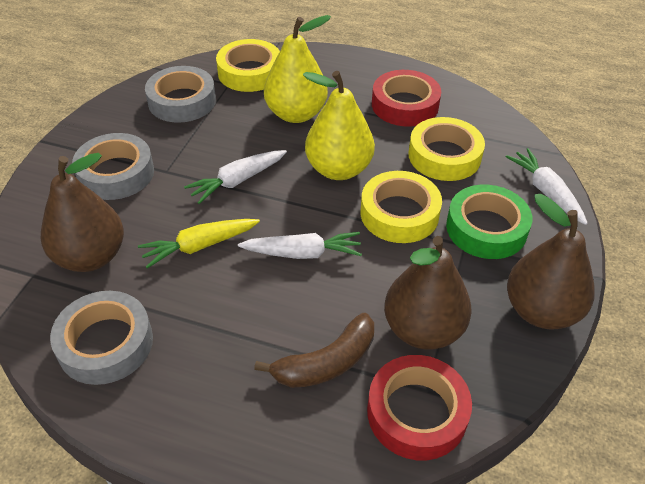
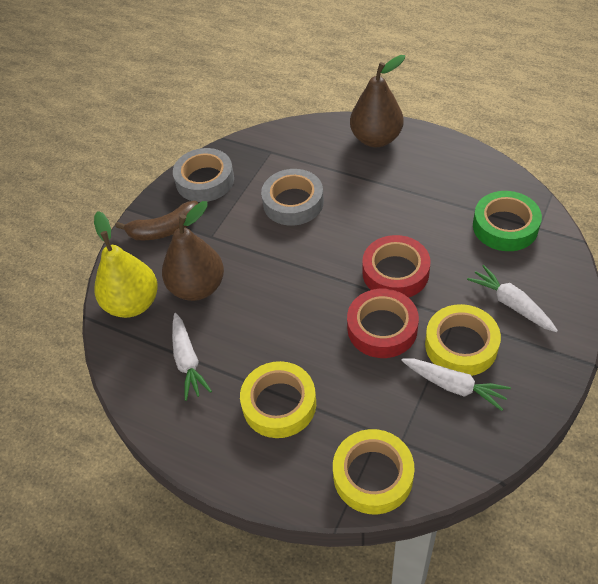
brown pear: [41,153,124,272] [384,236,472,350] [507,194,595,329] = 3 -> [162,201,224,301] [350,55,405,147] = 2
grey tape: [50,291,153,385] [72,133,154,200] [145,66,216,123] = 3 -> [173,148,234,202] [261,169,324,226] = 2
yellow carrot: [138,219,260,268] = 1 -> none = 0
yellow pear: [264,15,331,123] [303,71,375,180] = 2 -> [94,211,158,318] = 1

